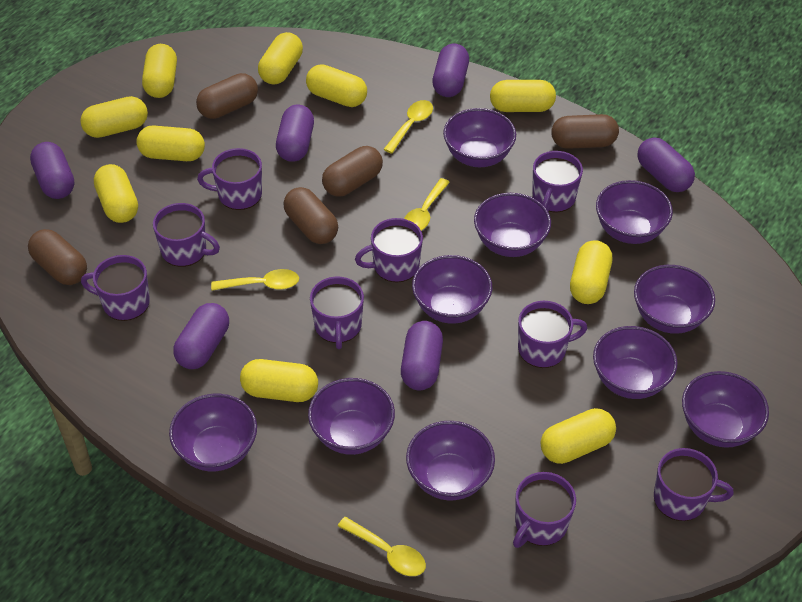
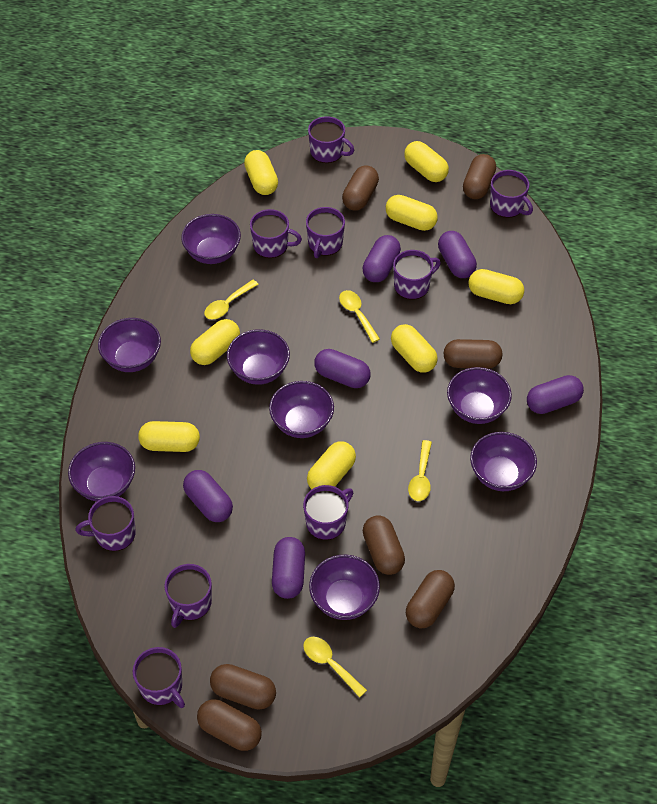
brown capsule: [28,229,87,285] [196,73,258,119] [283,187,338,244] [322,146,383,197] [551,114,619,149] = 5 -> [197,699,262,751] [210,664,276,710] [342,165,379,211] [363,515,405,575] [406,570,455,628] [443,339,503,369] [463,154,496,199] = 7
purple bowl: [169,394,257,471] [308,378,395,455] [406,421,495,500] [412,255,492,324] [443,108,516,167] [474,193,551,257] [593,326,678,399] [596,180,673,244] [634,265,715,334] [682,371,769,448] = 10 -> [68,442,135,501] [98,318,161,372] [181,214,241,264] [227,329,290,385] [269,381,334,438] [309,555,380,620] [447,367,512,424] [470,432,537,491] = 8
yellow capsule: [80,96,148,138] [94,164,138,223] [136,126,205,161] [142,44,177,98] [240,359,318,402] [258,32,303,85] [306,64,367,107] [490,80,556,112] [541,408,616,464] [570,240,612,304] = 10 -> [138,421,200,452] [190,319,240,365] [244,150,278,195] [307,441,356,489] [386,195,438,231] [391,324,438,373] [404,141,449,182] [468,269,524,304] = 8

